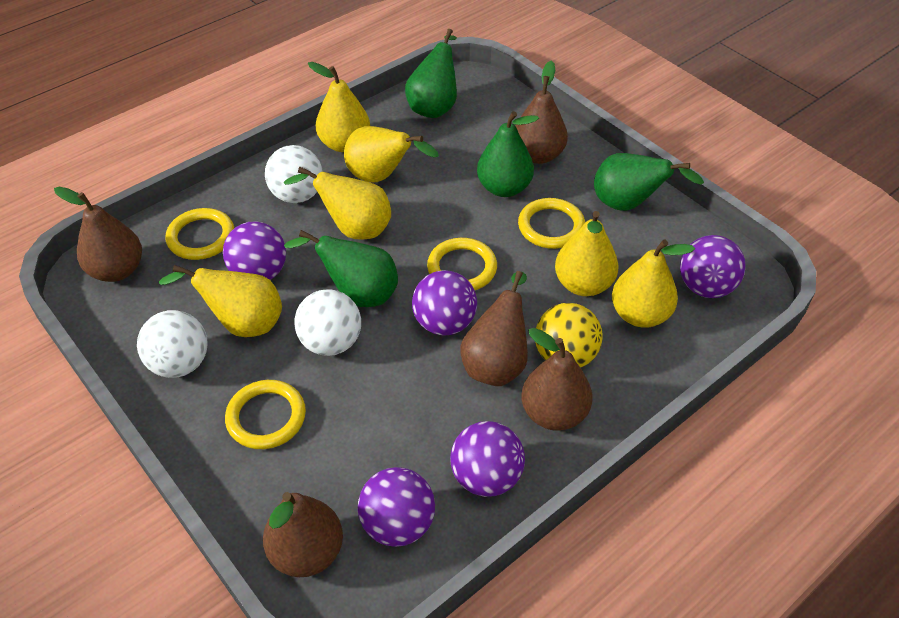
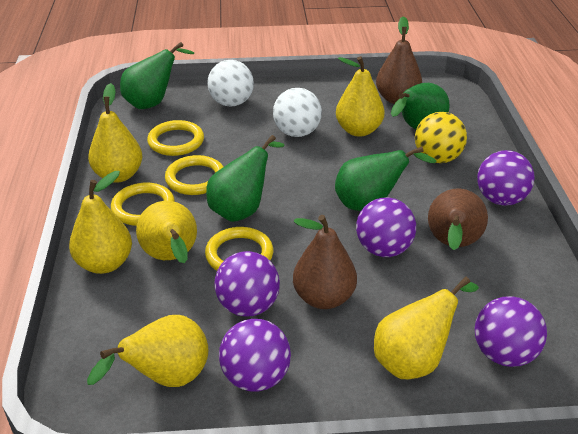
brown pear: [54,187,142,282] [263,492,343,577] [460,271,528,386] [515,61,568,164] [521,328,593,431] = 5 -> [293,215,357,309] [376,16,422,104] [428,189,488,250] = 3
white ball: [137,310,208,378] [265,145,323,203] [294,289,361,356] = 3 -> [207,60,254,107] [273,88,322,137] = 2

